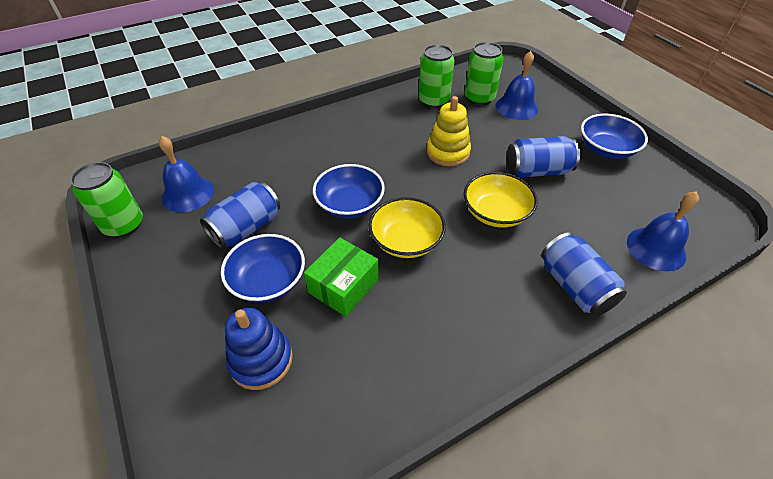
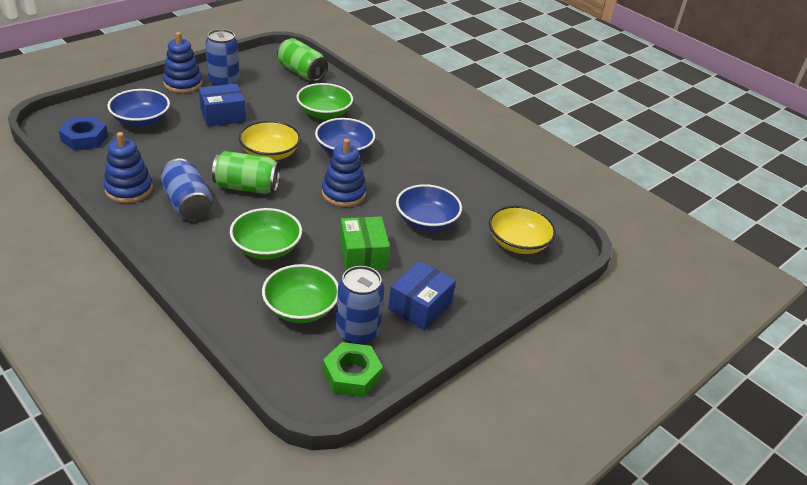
blue bell: [159,136,214,212] [496,51,538,120] [627,191,699,271] = 3 -> none = 0
blue box: none = 0 -> [199,83,246,127] [388,261,456,330] = 2
blue nut: none = 0 -> [58,116,108,151] = 1
blue stacking toy: [225,308,293,390] = 1 -> [104,132,153,203] [163,32,203,93] [322,139,366,207] = 3
green bowl: none = 0 -> [230,208,302,259] [262,264,338,323] [296,83,353,119] = 3
green can: [71,162,143,238] [418,44,454,108] [464,42,504,105] = 3 -> [212,151,280,194] [277,38,328,81] = 2
green nut: none = 0 -> [323,342,383,397] = 1
yellow stacking toy: [427,96,471,166] = 1 -> none = 0

